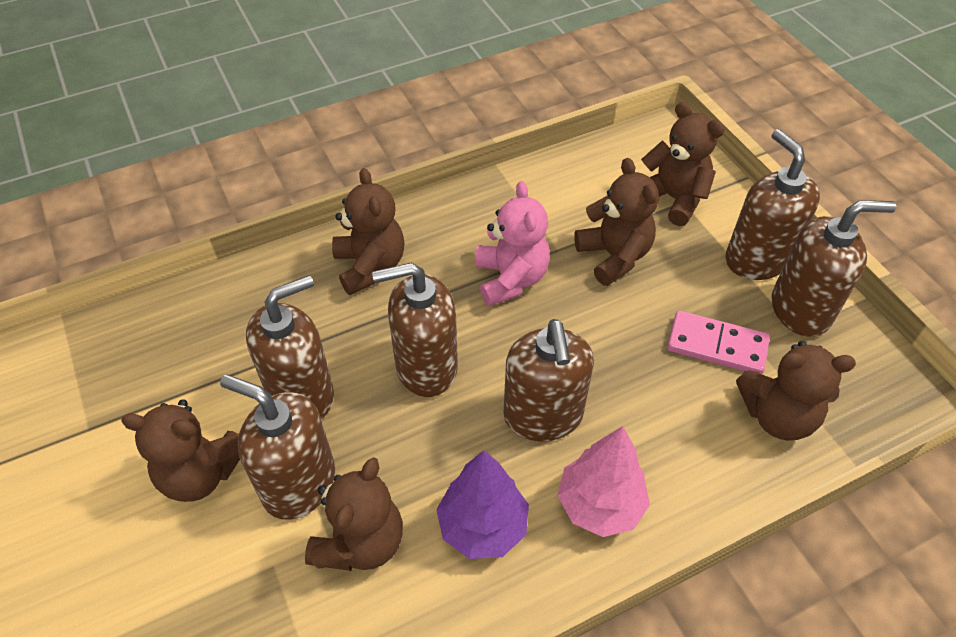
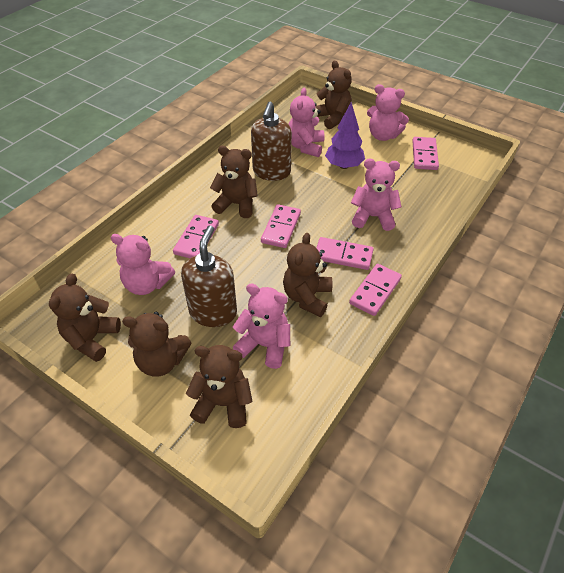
brown soap dispenser: [220,374,335,520] [246,275,334,419] [372,263,458,397] [504,319,594,441] [725,129,820,280] [772,200,896,337] = 6 -> [181,225,237,327] [251,102,292,181] = 2
pink domino: [667,311,770,374] = 1 -> [173,215,219,258] [261,204,301,248] [317,237,374,270] [349,264,402,316] [412,137,439,170] = 5
pink teddy bear: [475,181,550,306] = 1 -> [110,234,175,295] [233,284,290,369] [288,88,324,157] [351,159,401,231] [367,84,409,141] = 5
pink tree: [557,426,650,537] = 1 -> none = 0

